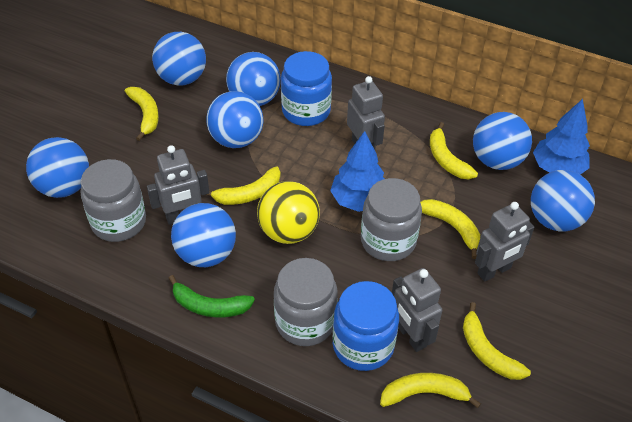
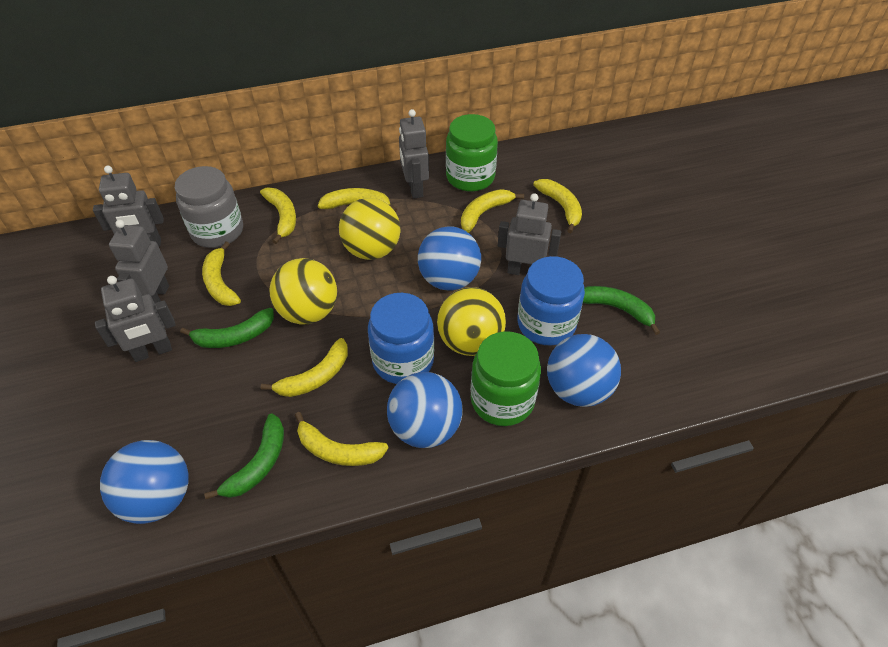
blue ball: [26,137,89,198] [152,32,206,85] [171,203,236,267] [206,91,263,148] [226,52,281,106] [473,112,532,170] [531,170,595,231] = 7 -> [100,440,189,524] [387,372,463,448] [418,226,481,291] [547,334,621,407] = 4
blue tree: [330,131,385,212] [533,99,590,175] = 2 -> none = 0
green banana: [168,275,255,317] = 1 -> [180,308,274,348] [204,414,284,499] [583,286,660,335] = 3
green jar: none = 0 -> [446,114,498,192] [471,331,541,426] = 2
grey jar: [81,159,146,242] [274,258,338,346] [361,178,422,261] = 3 -> [175,166,243,248] = 1
grey robot: [147,145,209,225] [347,76,385,150] [392,268,442,352] [475,202,534,282] = 4 -> [93,166,164,246] [95,276,175,362] [109,220,169,303] [399,109,429,199] [498,193,561,275] = 5
yellow ball: [257,181,320,244] = 1 -> [270,258,337,325] [339,198,400,260] [437,287,506,356] = 3
yellow banana: [125,87,159,141] [206,167,281,205] [380,373,481,408] [420,199,480,259] [430,122,478,179] [463,302,531,380] = 6 -> [202,242,241,306] [260,188,296,244] [260,338,348,397] [295,412,389,466] [318,188,397,212] [461,189,524,233] [533,179,582,233] = 7

